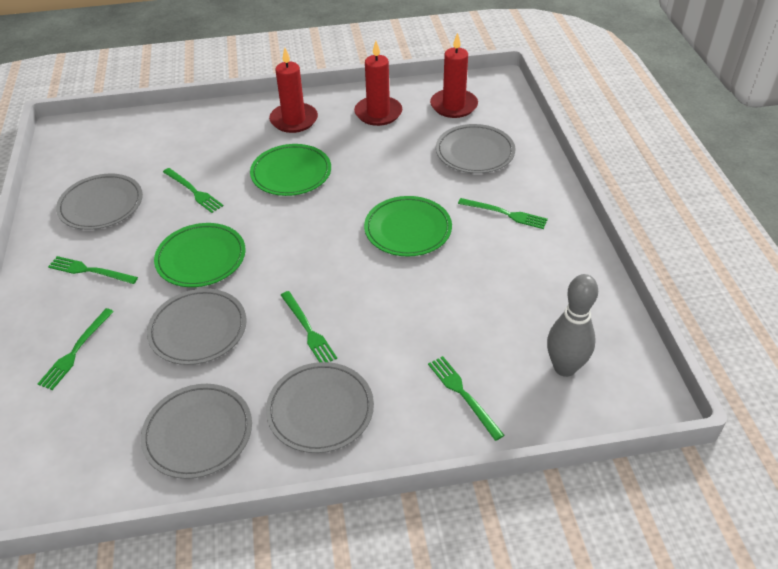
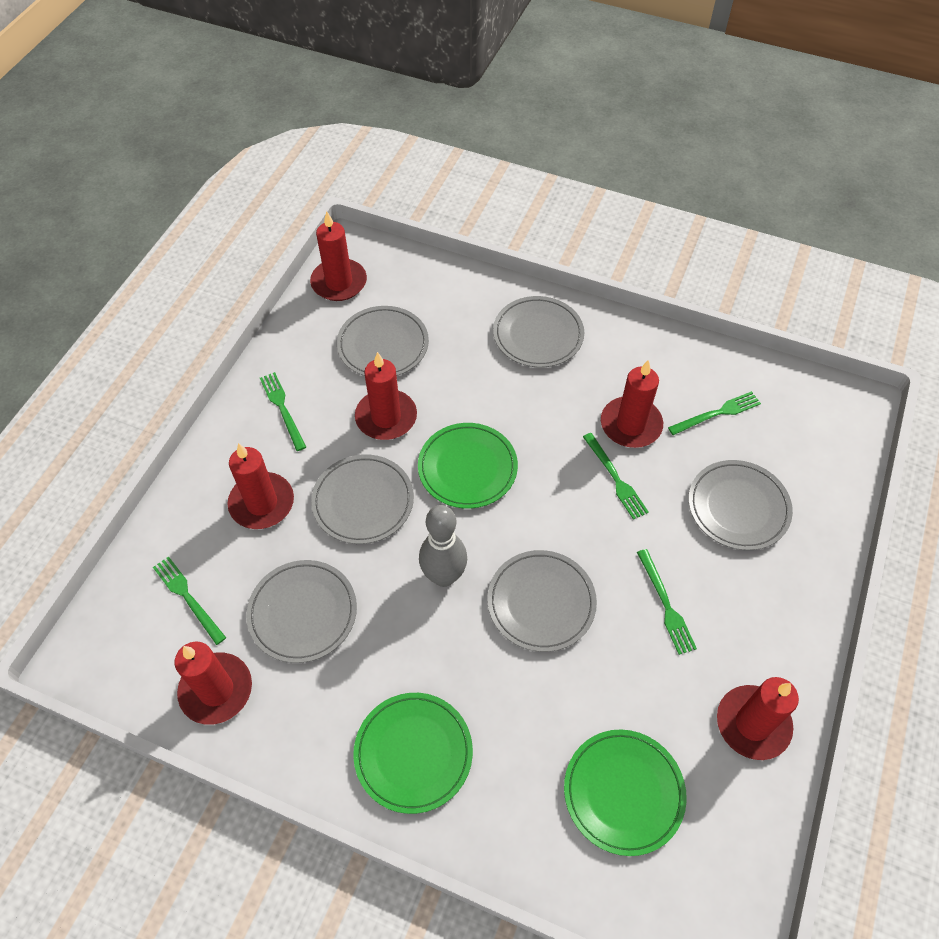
green fork: [38,308,114,390] [48,256,138,284] [163,168,223,213] [281,291,337,362] [428,356,504,441] [458,198,548,229] = 6 -> [153,556,226,645] [260,372,306,451] [583,433,649,520] [637,549,697,655] [668,391,761,435] = 5
grey plate: [56,174,143,230] [141,384,252,479] [147,289,247,365] [266,362,374,453] [436,124,515,174] = 5 -> [246,560,357,663] [311,455,414,544] [337,306,429,376] [488,550,597,652] [493,296,584,368] [688,460,793,550] = 6
red candle: [269,48,318,133] [354,41,402,126] [430,33,478,118] = 3 -> [175,642,252,725] [228,443,294,529] [310,211,367,301] [355,352,417,440] [601,360,663,448] [717,677,799,760] = 6

